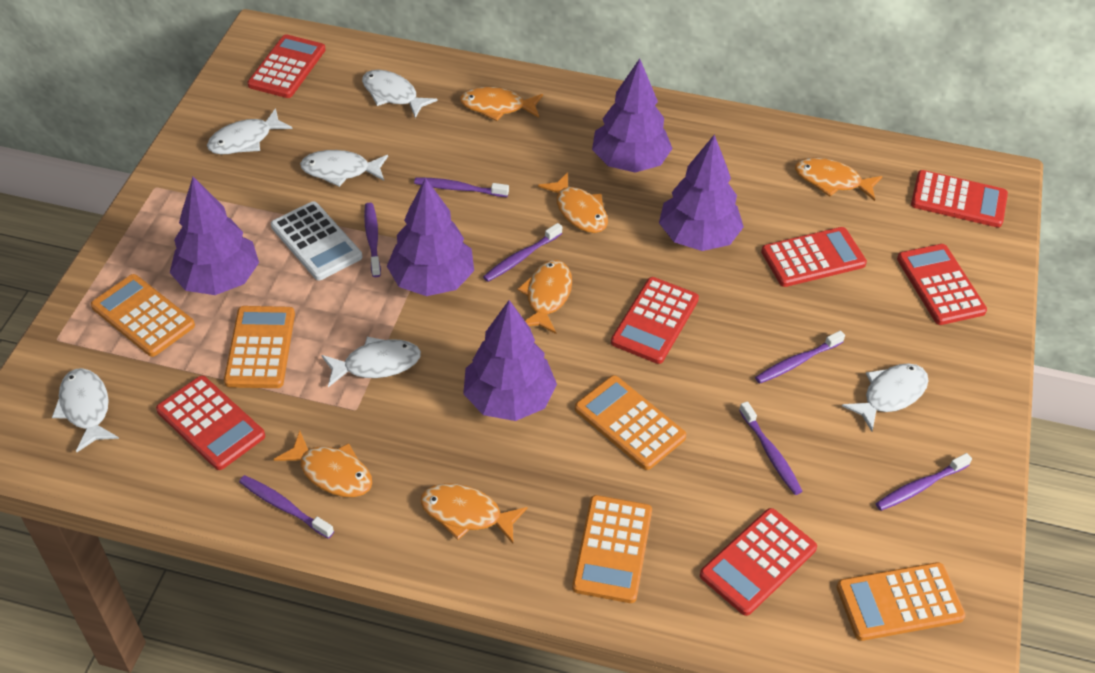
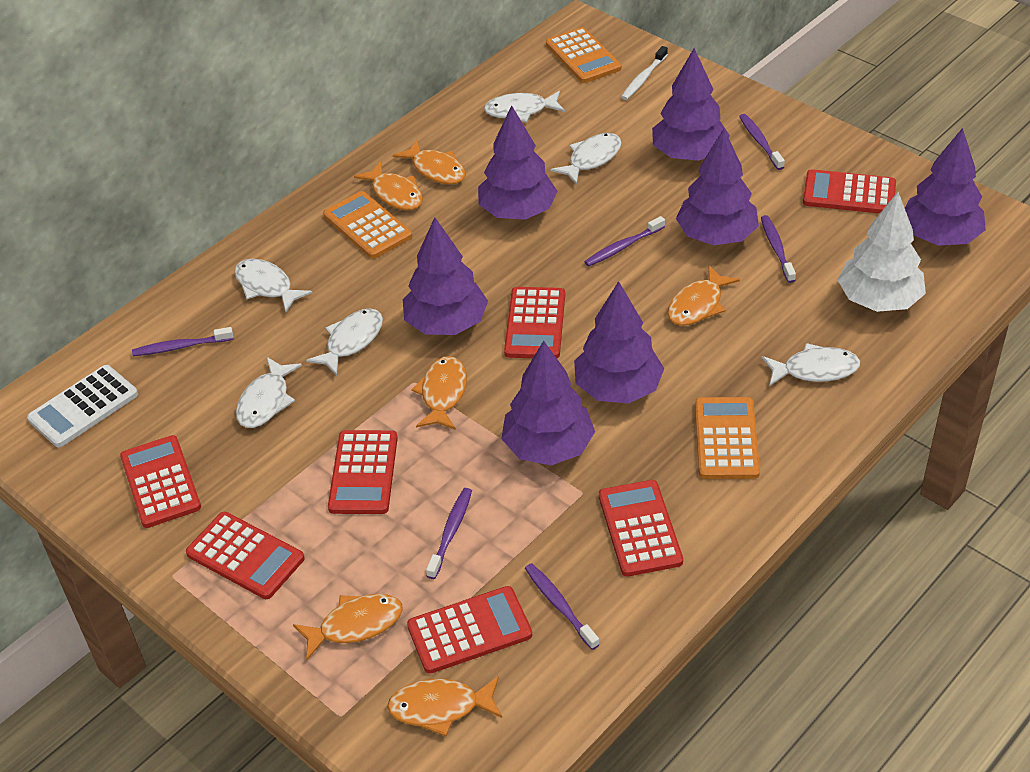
orange calculator: [91,274,195,357] [224,306,295,388] [572,495,652,603] [575,375,686,470] [837,562,965,641] = 5 -> [323,191,412,259] [546,27,621,83] [695,397,760,479] = 3
purple toothbrush: [239,475,334,539] [364,203,381,277] [414,177,509,197] [483,223,562,282] [739,401,803,495] [755,330,845,384] [876,453,972,511] = 7 -> [132,327,233,356] [426,488,472,579] [525,563,600,650] [584,216,665,266] [739,114,785,170] [761,215,796,283] = 6
purple tree: [170,177,259,295] [387,177,474,296] [463,300,557,421] [592,59,673,173] [659,135,744,251] = 5 -> [403,217,488,335] [478,105,558,220] [501,341,595,465] [574,281,664,403] [652,48,730,161] [676,129,759,245] [905,128,986,246] = 7
white toothbrush: none = 0 -> [621,46,668,100] = 1
white tree: none = 0 -> [838,192,926,312] = 1

